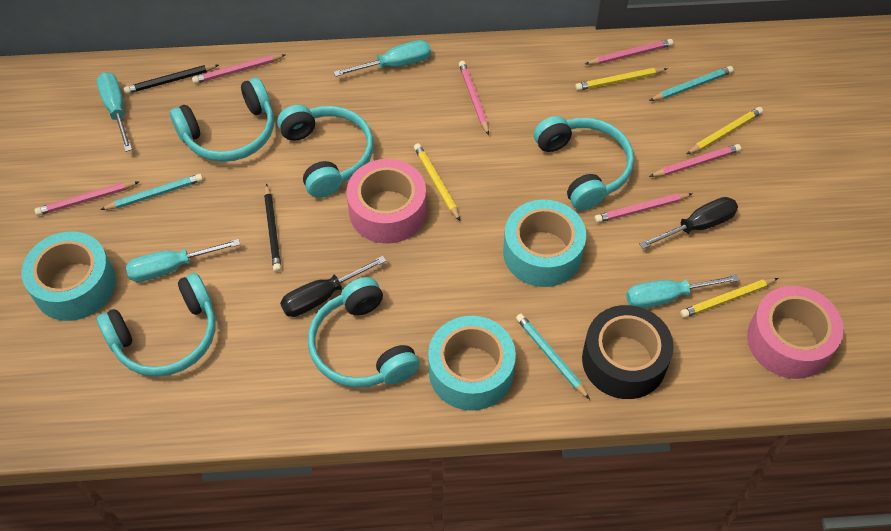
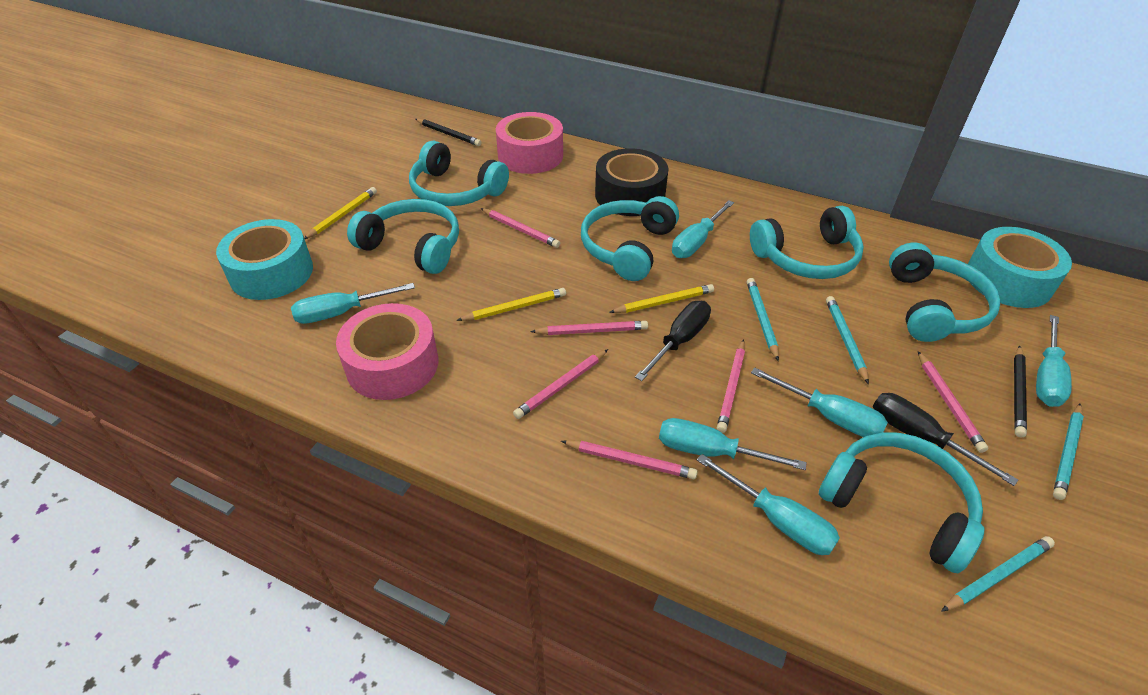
turquoise headphones: [97,273,215,377] [170,77,274,162] [277,105,374,198] [308,277,420,388] [534,116,634,211] = 5 -> [347,199,459,274] [409,141,509,206] [581,196,679,281] [750,206,864,279] [819,433,984,573] [889,243,1001,342] = 6
turquoise pencil: [100,174,203,210] [516,314,590,399] [649,66,734,101] = 3 -> [747,278,779,361] [826,296,869,384] [941,536,1055,612] [1053,404,1084,500] = 4
turquoise screwdriver: [97,72,132,152] [126,239,240,282] [334,40,431,77] [626,274,739,308] = 4 -> [291,283,415,324] [659,418,807,470] [672,200,734,258] [697,454,840,555] [751,367,888,437] [1036,315,1072,407] = 6
turquoise tape: [21,232,116,321] [428,316,516,411] [503,200,586,287] = 3 -> [216,219,313,300] [968,227,1072,308] = 2
yellow pencil: [414,143,460,221] [575,68,667,91] [680,278,778,318] [687,107,763,154] = 4 -> [304,187,377,239] [457,288,566,321] [609,284,714,313] = 3

